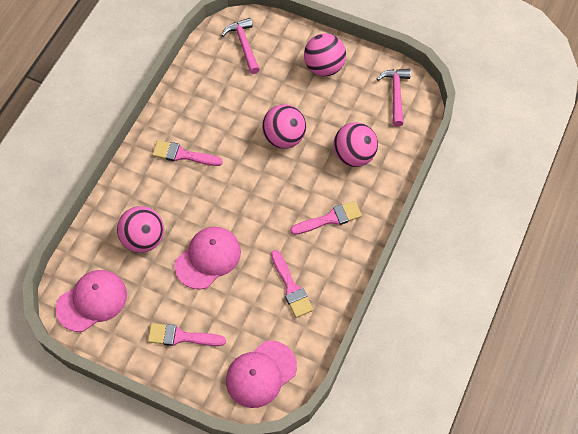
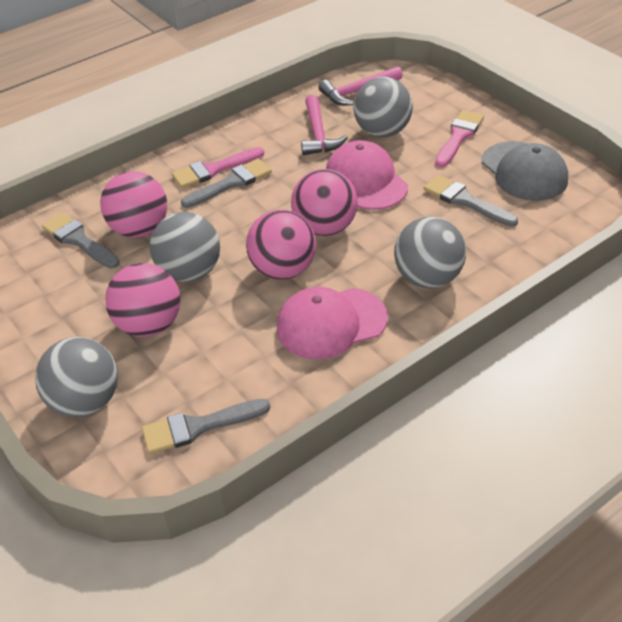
grey ball: none = 0 -> [35,337,118,417] [150,212,220,282] [353,77,413,137] [394,217,466,288] = 4
grey brush: none = 0 -> [42,213,120,269] [142,399,270,454] [181,159,272,208] [424,175,518,227] = 4
grey cap: none = 0 -> [482,141,568,201] = 1
pink brush: [148,323,226,346] [152,140,223,166] [271,250,313,318] [290,201,362,235] = 4 -> [172,147,264,188] [435,110,484,167] = 2
pink cap: [56,270,127,332] [175,227,241,289] [226,341,297,408] = 3 -> [277,287,388,359] [326,140,408,210] = 2

